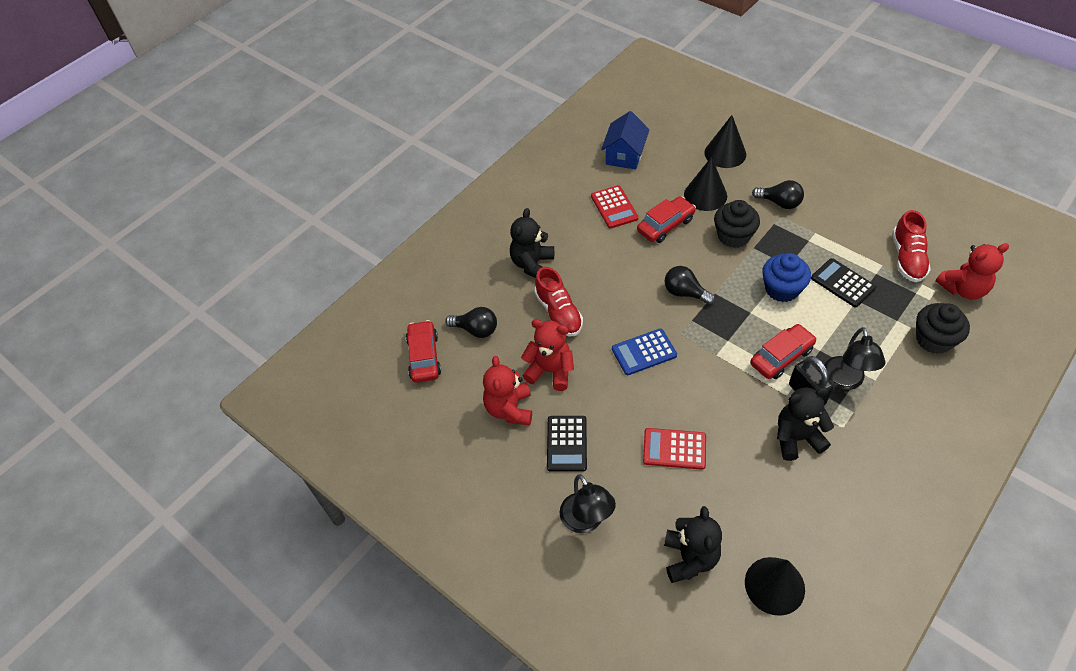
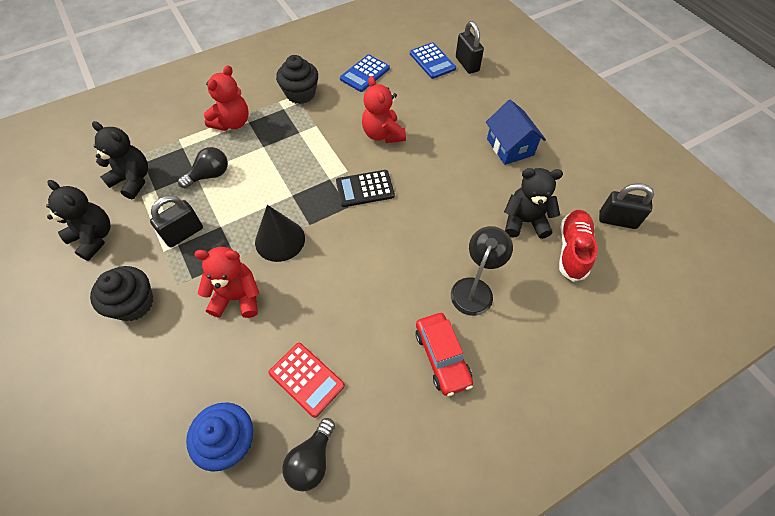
black calculator: [547,416,587,472] [811,258,876,308] = 2 -> [336,170,395,207] = 1
black cone: [684,157,727,211] [704,115,746,168] [745,557,805,616] = 3 -> [255,205,305,262] = 1
black lamp: [559,474,616,533] [824,327,885,390] = 2 -> [451,226,513,316] = 1
black light bulb: [445,307,497,338] [664,266,715,305] [752,180,804,209] = 3 -> [178,147,228,189] [282,418,335,492] = 2
black padlock: [789,356,833,406] = 1 -> [150,195,203,248] [456,21,484,74] [599,183,654,229] = 3
blue calculator: [612,329,677,375] = 1 -> [340,55,390,92] [410,42,456,79] = 2
red calculator: [591,185,639,229] [643,428,706,470] = 2 -> [269,343,345,418] = 1
red car: [406,320,441,383] [637,196,696,243] [750,324,817,379] = 3 -> [416,313,473,396] = 1
red shoe: [534,267,583,336] [892,210,931,282] = 2 -> [559,210,598,282] = 1

